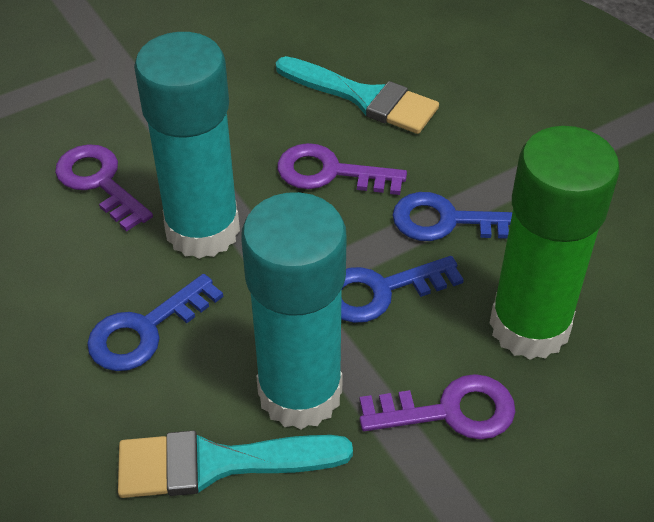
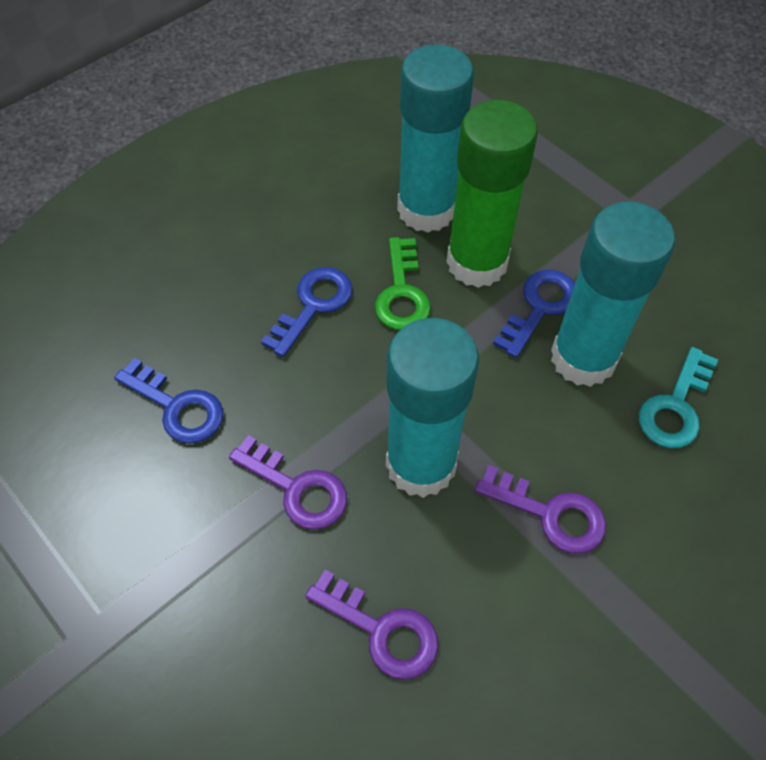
green key: none = 0 -> [375,237,431,330] = 1
turquoise brush: [118,430,353,498] [276,56,439,134] = 2 -> none = 0
turquoise glue stick: [134,32,240,259] [241,192,347,429] = 2 -> [386,318,479,498] [397,45,474,233] [551,202,675,387] = 3
turquoise key: none = 0 -> [639,347,718,448] = 1

